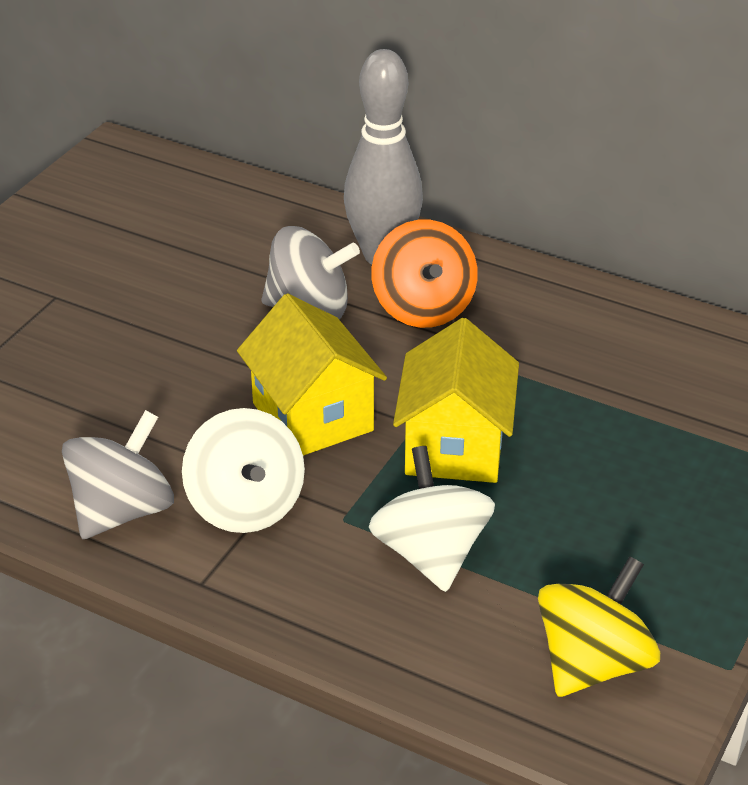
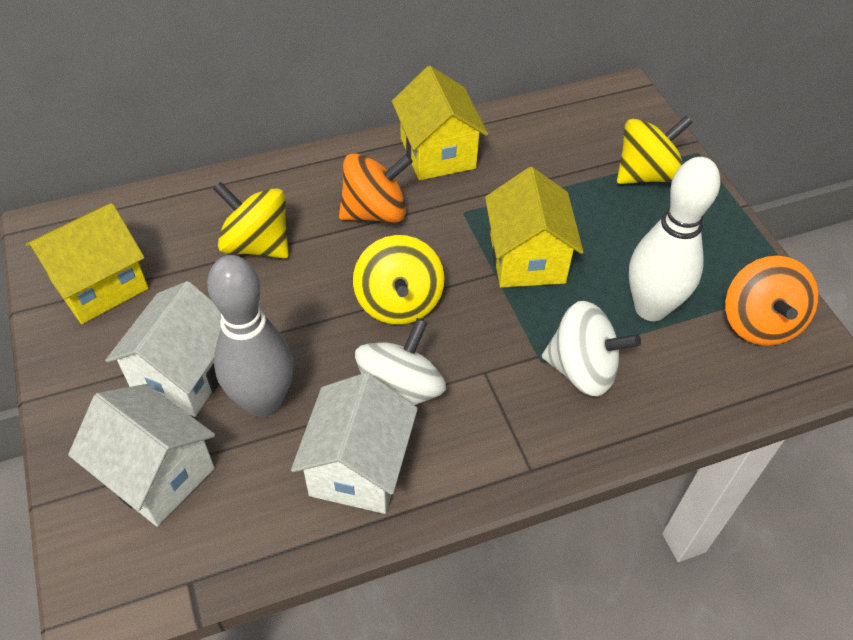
grey spinning top: [62,410,174,539] [261,226,360,320] = 2 -> none = 0
orange spinning top: [371,220,478,328] = 1 -> [339,153,413,223] [726,256,818,346] = 2
white bowling pin: none = 0 -> [629,157,720,321] = 1
white house: none = 0 -> [68,384,215,526] [105,281,221,417] [291,373,418,514] = 3
yellow house: [237,293,387,456] [393,318,519,483] = 2 -> [26,203,149,324] [392,66,488,180] [485,167,583,288] = 3
yellow spinning top: [538,556,660,697] = 1 -> [213,182,289,259] [353,235,444,325] [617,115,693,184] = 3

